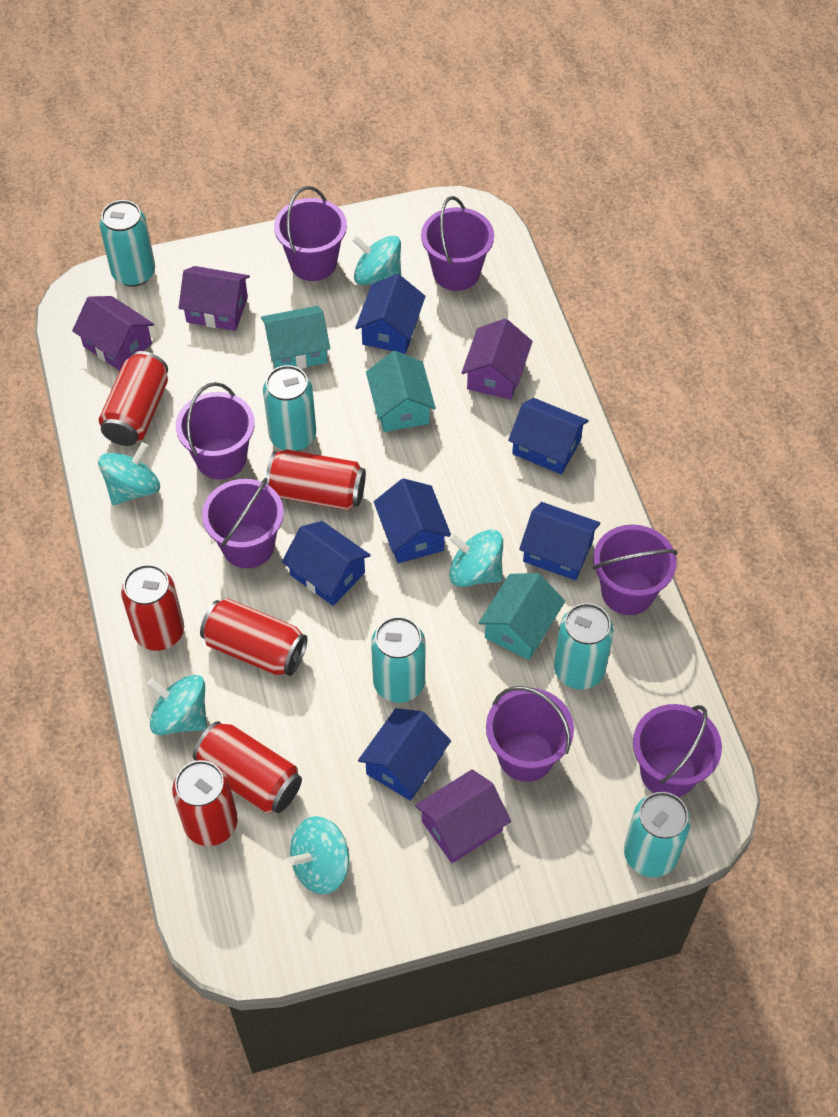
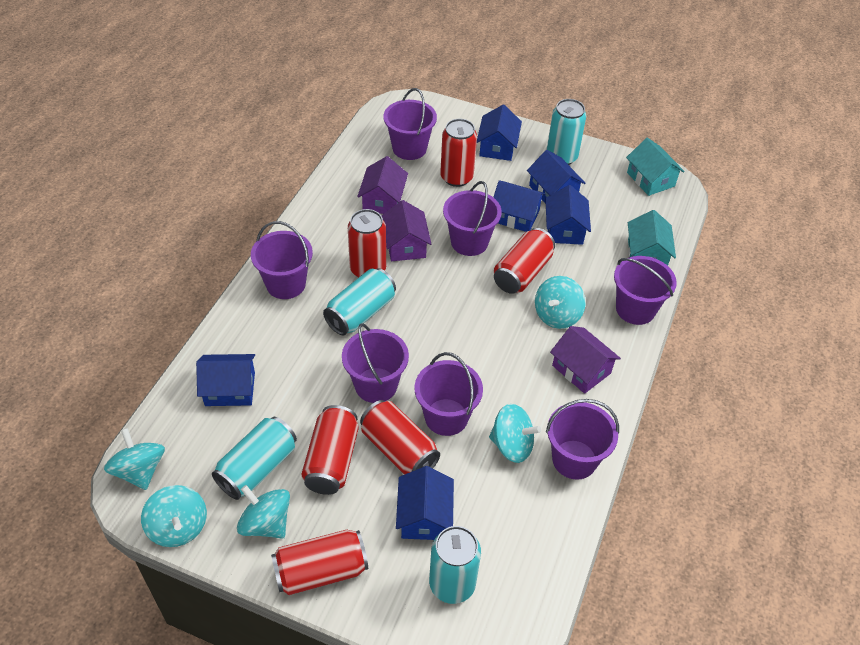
purple house: [72,296,154,371] [179,266,250,331] [415,769,511,863] [461,318,533,400] = 4 -> [357,156,408,214] [381,200,431,261] [550,326,621,394] = 3
turquoise can: [100,200,155,287] [263,365,316,451] [371,616,425,703] [554,603,614,689] [624,792,691,877] = 5 -> [212,417,297,500] [323,268,396,335] [429,526,481,604] [547,99,586,165] = 4
turquoise house: [261,306,330,369] [366,351,436,432] [479,573,565,660] = 3 -> [626,138,685,196] [628,210,676,266] = 2

